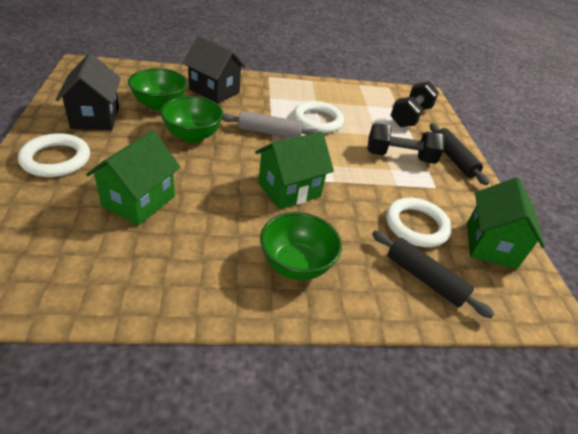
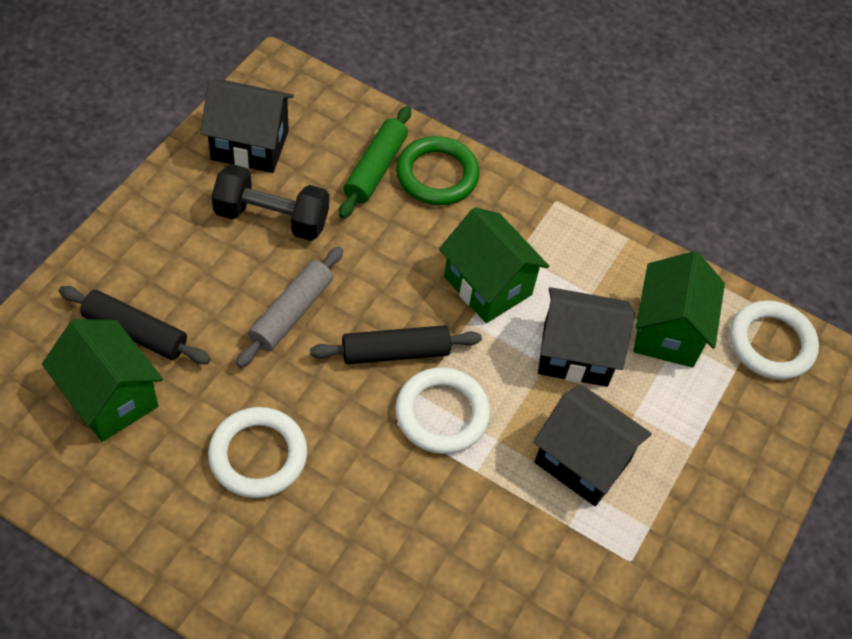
black dumbbell: [367,123,444,164] [390,81,439,127] = 2 -> [211,164,329,241] = 1
black house: [56,53,121,130] [183,36,246,104] = 2 -> [200,80,294,173] [533,385,652,506] [538,287,635,387] = 3
green bowl: [128,68,187,111] [160,96,223,143] [260,212,342,280] = 3 -> none = 0
green ring: none = 0 -> [396,136,479,205] = 1
green rolling pin: none = 0 -> [339,106,411,218] = 1

